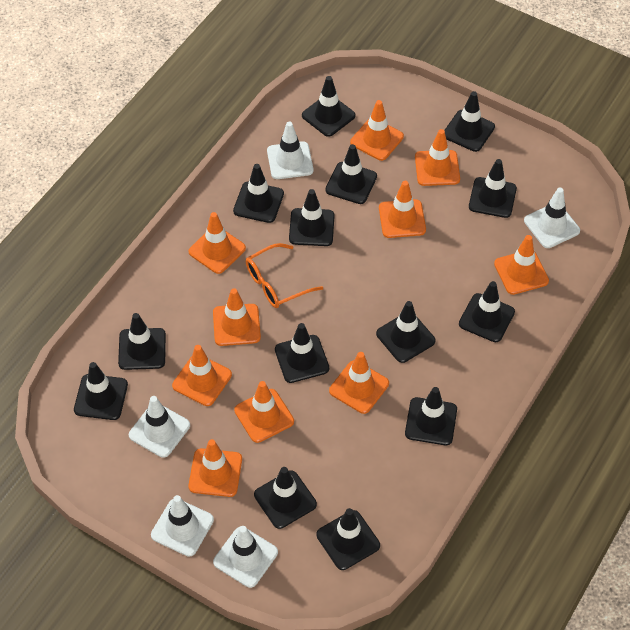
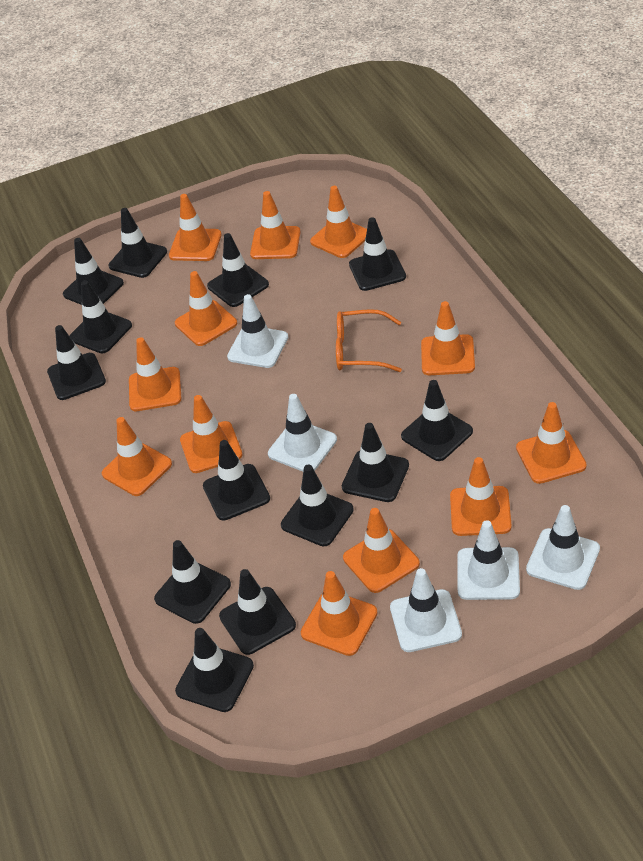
black traffic cone: [74,362,128,420] [118,313,166,370] [233,164,284,223] [254,467,317,529] [275,323,329,383] [289,189,335,246] [302,76,355,137] [316,508,380,570] [325,144,377,204] [376,301,435,363] [405,387,457,445] [444,91,495,152] [459,281,515,342] [469,159,517,218] = 14 -> [47,325,106,400] [63,238,124,305] [69,280,132,353] [109,208,167,278] [154,540,231,624] [175,628,254,712] [203,440,270,520] [207,233,269,307] [219,569,296,655] [281,464,354,547] [342,423,409,502] [349,217,406,291] [401,380,473,461] = 13
orange traffic cone: [172,345,232,406] [188,212,246,274] [188,439,242,497] [213,288,261,346] [234,381,294,443] [329,352,389,414] [350,100,404,161] [379,181,426,238] [415,129,460,186] [494,235,549,295] = 10 -> [102,417,172,496] [129,337,182,411] [169,194,222,261] [175,271,237,346] [180,395,242,473] [250,191,300,259] [301,571,377,656] [310,186,367,258] [343,508,420,593] [421,301,475,375] [450,457,512,536] [516,402,587,484] = 12

